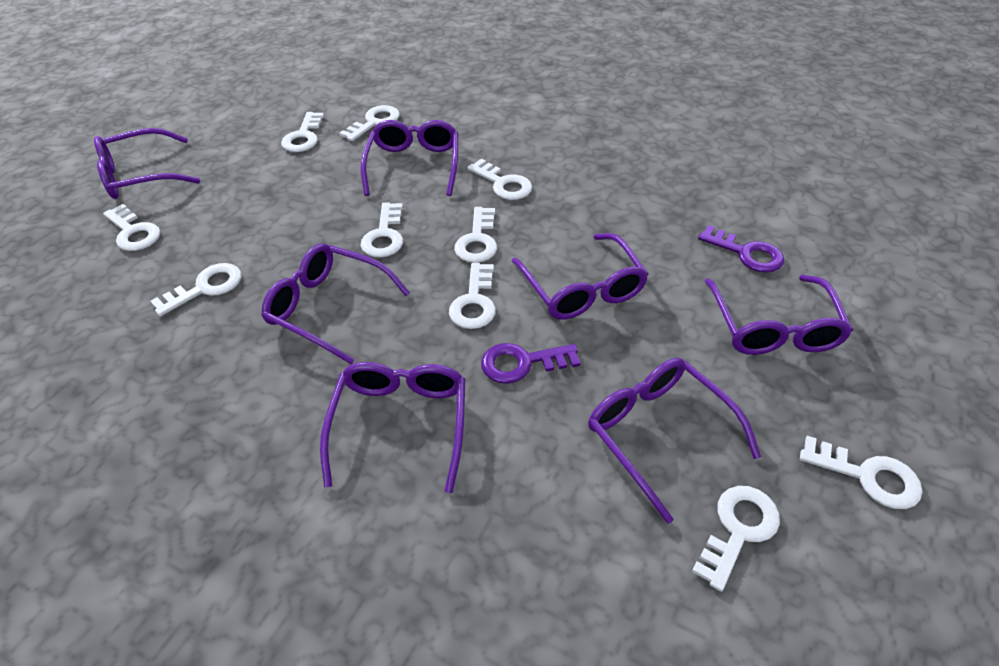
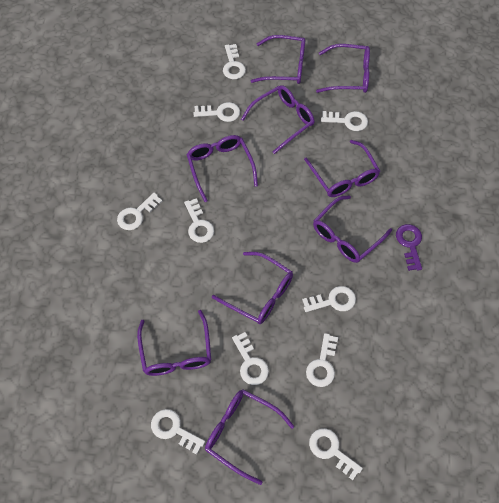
purple glasses: [94,128,200,199] [261,243,410,365] [320,362,465,493] [361,120,458,196] [512,233,648,320] [588,358,761,524] [705,275,853,355] = 7 -> [137,310,211,376] [186,135,258,202] [205,389,294,485] [212,252,293,324] [241,85,315,154] [251,35,305,84] [304,140,380,197] [313,195,392,263] [316,44,370,93] = 9
purple key: [481,343,580,384] [698,225,784,273] = 2 -> [396,224,422,271] = 1

